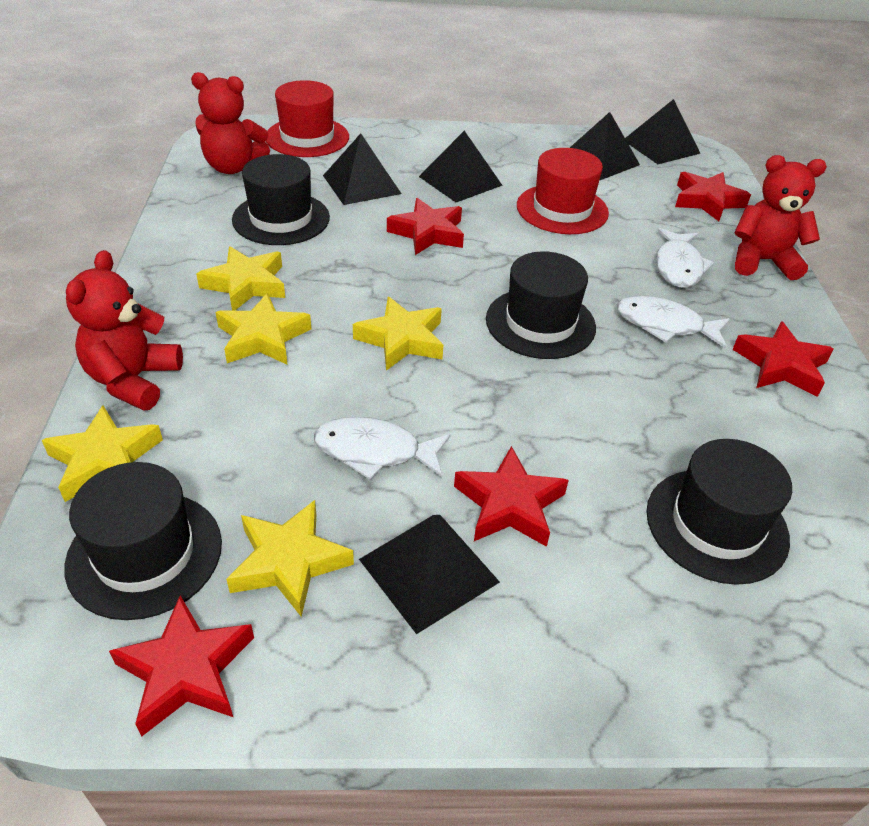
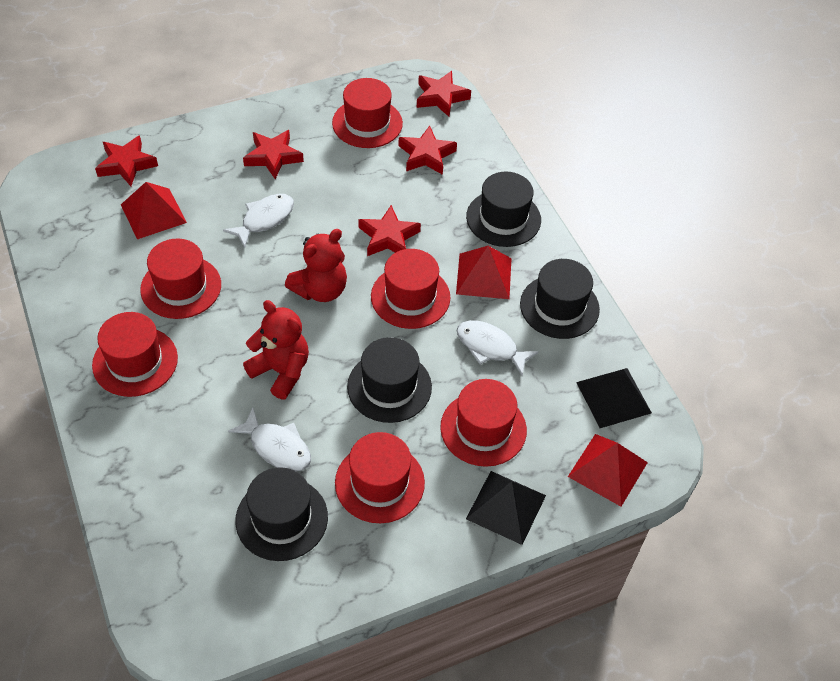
black pyramid: [323,133,401,205] [359,515,500,634] [419,131,503,202] [570,112,640,180] [625,99,701,164] = 5 -> [466,471,546,545] [576,368,652,428] = 2
red hat: [266,80,349,157] [517,148,609,234] = 2 -> [92,312,178,397] [140,239,221,319] [332,78,403,148] [335,432,425,523] [371,249,450,329] [440,379,527,467] = 6
red pyramid: none = 0 -> [121,182,187,239] [456,246,512,299] [568,434,648,506] = 3
red teddy bear: [66,250,183,411] [191,72,270,174] [734,155,827,280] = 3 -> [243,300,309,400] [285,229,347,302] = 2
yellow star: [42,405,163,502] [196,246,285,311] [216,293,311,365] [226,500,354,617] [353,297,443,371] = 5 -> none = 0

